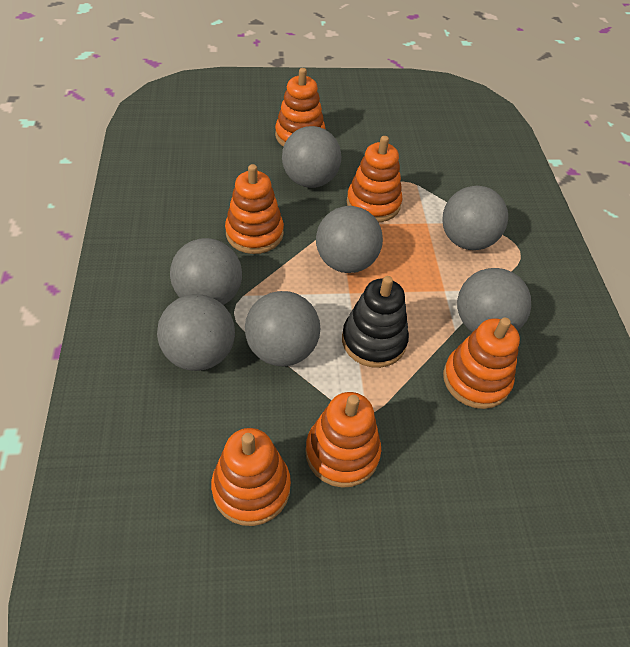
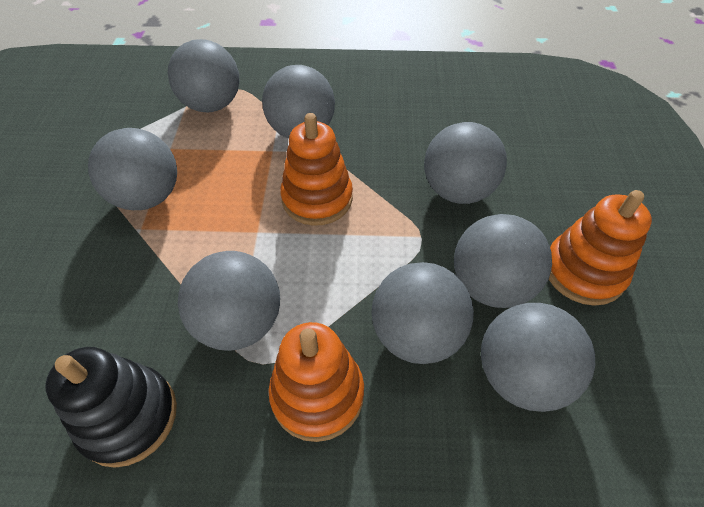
grey ball: [157,294,235,371] [170,238,242,305] [245,291,321,367] [282,126,341,188] [316,206,383,273] [443,185,508,250] [457,268,531,332] = 7 -> [88,128,177,210] [168,39,239,113] [178,251,280,351] [262,65,335,139] [372,262,474,364] [424,122,507,204] [454,214,552,308] [481,303,595,412] = 8
orange stacking toy: [211,428,291,526] [225,164,284,254] [275,68,326,147] [305,392,381,488] [347,136,402,222] [443,318,520,409] = 6 -> [268,322,364,442] [280,113,353,226] [549,190,652,306] = 3

